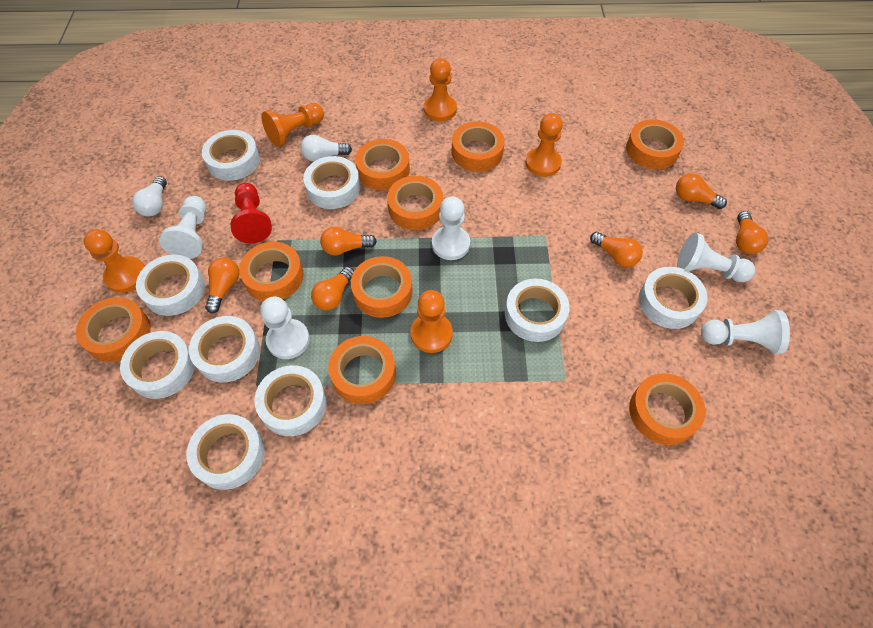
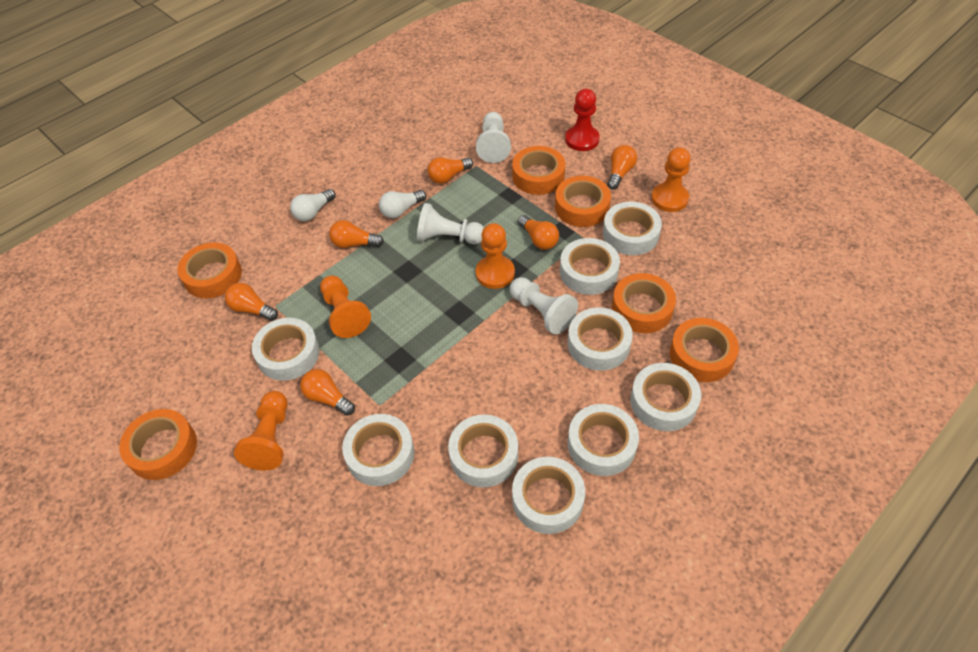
orange pawn: [84,229,145,293] [261,103,324,147] [410,290,453,353] [424,58,457,121] [525,113,563,177] = 5 -> [234,391,288,470] [320,275,371,338] [476,223,515,289] [651,147,691,212] = 4
orange tape: [76,297,151,362] [239,242,304,301] [328,336,396,404] [351,256,413,318] [355,139,410,190] [387,176,443,230] [452,122,505,172] [626,119,684,169] [629,373,705,445] = 9 -> [119,409,197,480] [177,242,242,298] [512,146,565,195] [555,176,611,227] [612,273,676,333] [670,318,739,382] = 6
white pawn: [159,196,206,259] [260,297,310,359] [432,196,470,260] [677,233,755,282] [701,310,790,354] = 5 -> [417,203,484,245] [476,112,511,163] [509,277,578,334] = 3

